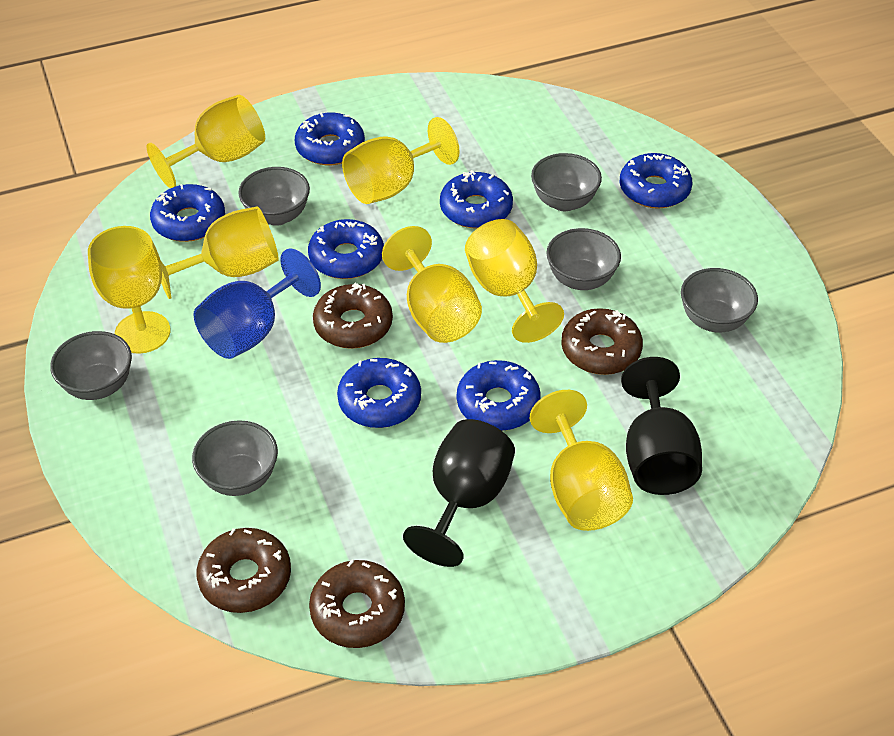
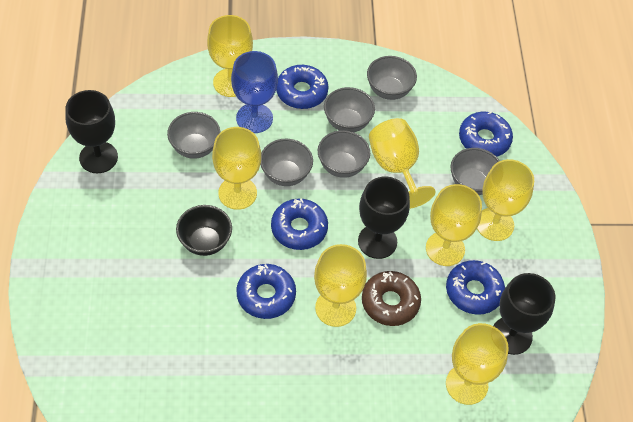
black bowl: none = 0 -> [176,205,232,256] = 1
black goblet: [403,419,515,567] [621,357,702,495] = 2 -> [65,90,118,173] [358,177,410,259] [493,273,555,355] = 3
blue donut: [150,184,225,242] [295,113,365,165] [308,219,384,279] [337,358,421,428] [440,170,513,229] [457,360,541,431] [620,153,692,209] = 7 -> [236,264,296,319] [271,198,328,250] [276,65,329,109] [446,260,505,315] [459,111,513,157] = 5
brown donut: [197,528,291,613] [309,559,405,648] [313,283,393,349] [561,308,643,375] = 4 -> [362,271,421,326] = 1

